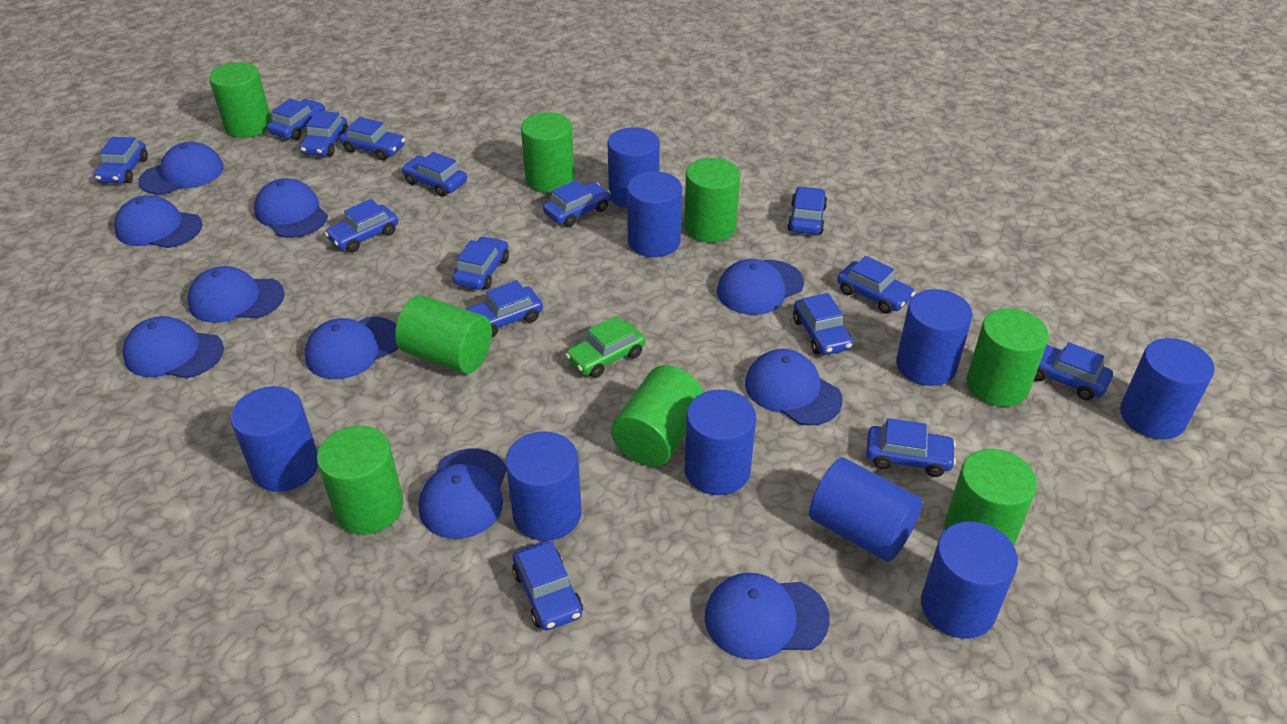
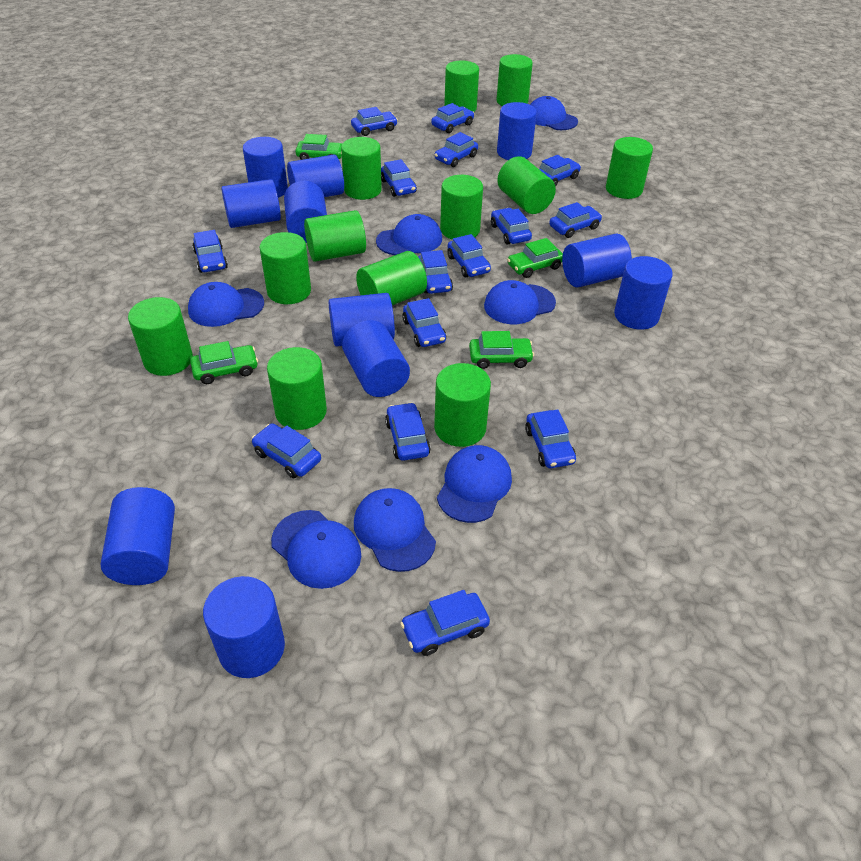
blue cap: [114,195,202,248] [123,316,224,378] [138,142,224,195] [187,266,285,323] [254,178,328,238] [305,317,398,379] [419,449,506,539] [705,573,830,660] [717,259,804,315] [745,349,843,426] = 10 -> [188,282,264,327] [271,510,361,589] [354,488,436,572] [376,214,442,255] [437,445,512,523] [484,280,556,324] [530,96,578,130] = 7
blue cylinder: [230,386,318,492] [505,431,582,541] [608,127,660,208] [627,171,682,257] [684,390,756,495] [809,458,922,562] [896,289,972,386] [921,521,1018,639] [1120,338,1215,439] = 9 -> [101,487,175,585] [203,576,285,678] [221,179,281,228] [243,137,288,198] [284,180,327,243] [287,155,344,197] [329,293,395,347] [342,320,410,397] [497,102,537,160] [562,234,632,288] [614,256,673,330] = 11
green car: [565,316,645,378] = 1 -> [190,341,258,384] [295,134,342,160] [469,331,534,369] [507,238,563,278] = 4
green cylinder: [209,62,272,138] [317,426,403,534] [395,295,492,374] [521,112,575,193] [611,365,704,467] [684,158,740,242] [944,449,1037,546] [967,308,1049,407] = 8 -> [128,297,193,376] [259,232,311,304] [267,347,327,430] [304,210,366,262] [341,137,382,200] [356,251,427,305] [434,363,491,447] [440,175,483,240] [444,60,479,112] [497,54,533,106] [497,156,556,214] [606,137,653,199] = 12

